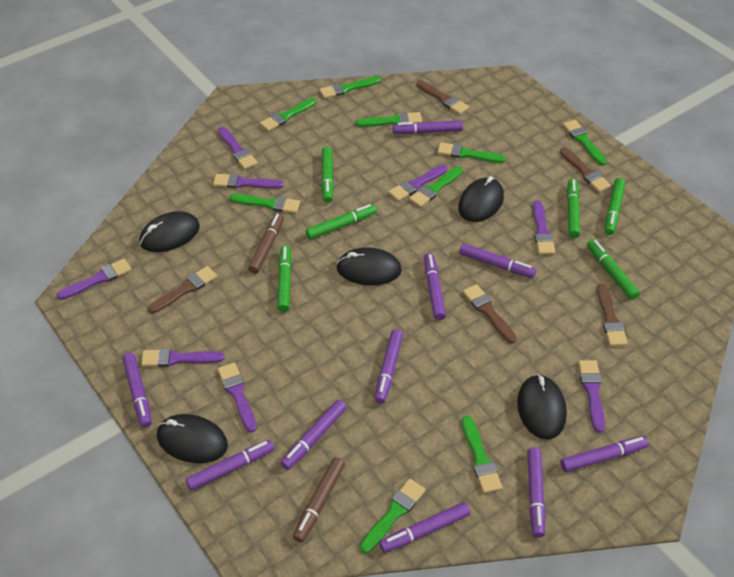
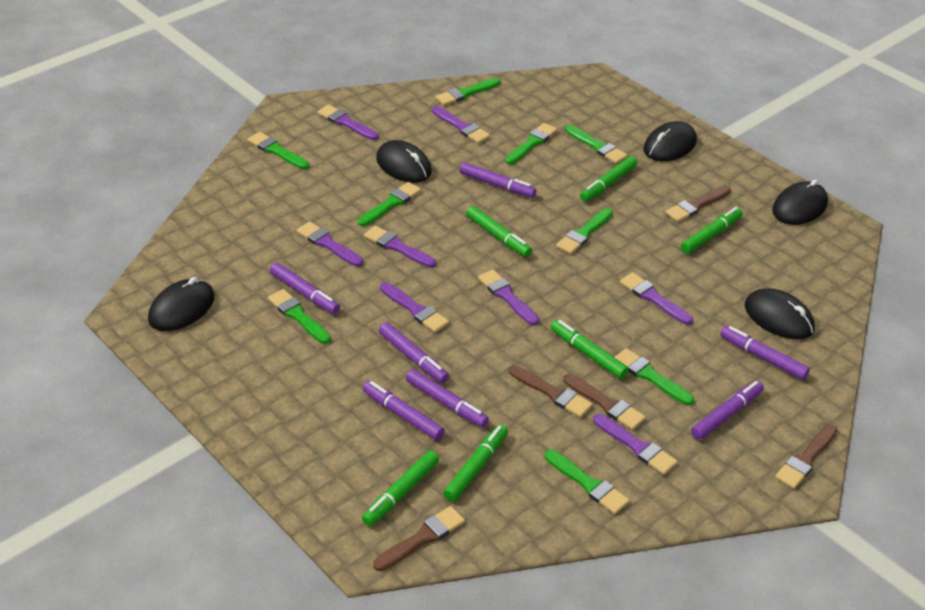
brown marker: [248,213,284,274] [293,457,345,543] = 2 -> none = 0
purple marker: [122,353,152,428] [185,440,275,491] [281,400,347,470] [374,329,403,404] [379,502,470,553] [393,120,463,134] [424,253,446,320] [459,243,536,278] [527,448,545,538] [560,436,649,472] = 10 -> [270,263,340,314] [363,381,445,441] [379,322,449,383] [406,369,489,427] [460,162,536,198] [691,381,764,440] [720,326,810,380] = 7

